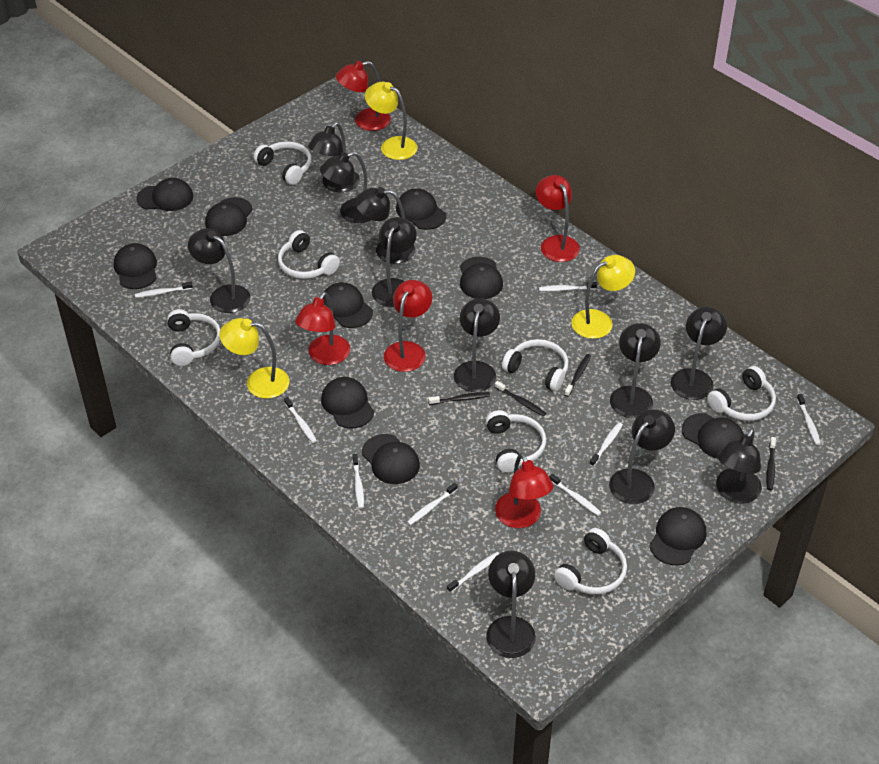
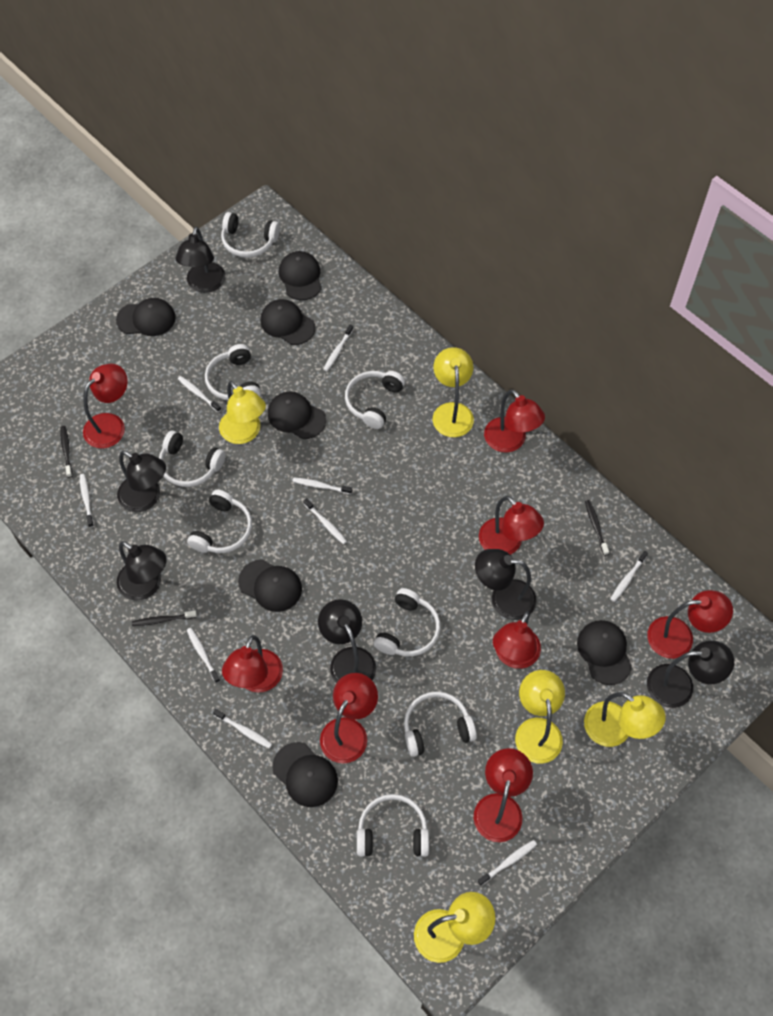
black cap: [114,243,157,289] [136,178,193,211] [205,197,253,236] [321,377,374,429] [323,282,373,328] [362,434,420,484] [396,188,446,230] [460,257,503,299] [649,507,706,566] [682,413,744,459] = 10 -> [116,298,176,336] [238,559,302,612] [260,299,315,345] [268,391,326,439] [272,742,338,807] [279,251,322,300] [577,620,632,685] = 7
black lamp: [188,228,250,313] [308,122,360,192] [320,152,371,223] [355,187,415,264] [372,217,417,307] [454,298,500,392] [486,551,536,658] [609,409,675,504] [610,323,661,418] [671,307,727,400] [716,428,762,504] = 11 -> [117,450,166,512] [117,541,167,600] [175,227,225,293] [318,599,376,683] [475,549,537,620] [647,641,734,708] = 6
black toothbrush: [429,392,490,405] [495,381,546,416] [564,354,591,397] [766,437,776,490] = 4 -> [60,426,72,478] [132,611,197,626] [585,500,609,556] = 3
red lamp: [295,292,350,365] [336,61,391,131] [384,280,432,372] [495,453,553,528] [536,175,580,262] = 5 -> [83,364,128,449] [222,635,283,693] [320,673,378,764] [474,748,533,842] [479,496,544,555] [484,389,545,453] [493,611,541,669] [647,590,733,659] = 8
white headphones: [167,309,220,366] [253,141,312,185] [278,230,340,279] [486,410,546,472] [502,339,569,391] [554,528,627,594] [707,366,776,421] = 7 -> [159,430,226,487] [187,490,252,553] [205,344,261,400] [221,212,280,258] [345,371,405,429] [357,794,429,857] [374,588,440,657] [404,691,477,757] = 8
yellow lamp: [219,318,290,398] [365,82,417,160] [571,255,635,339] = 3 -> [219,381,266,444] [414,892,495,963] [433,347,474,437] [515,670,565,764] [584,692,666,747] = 5

